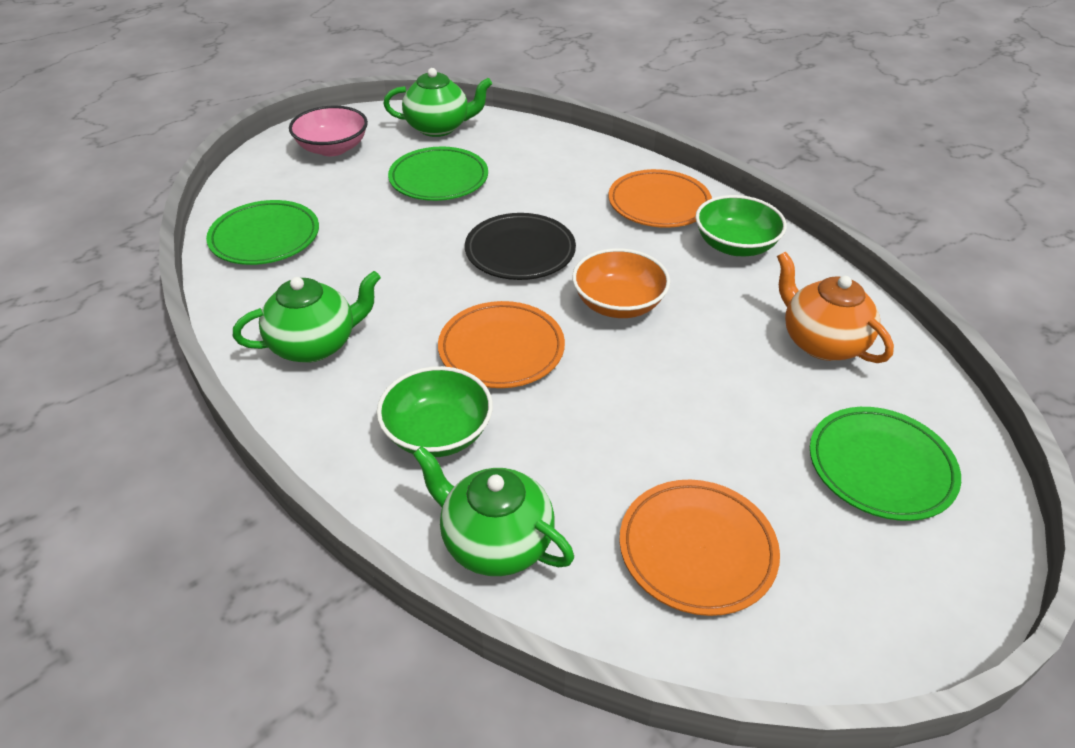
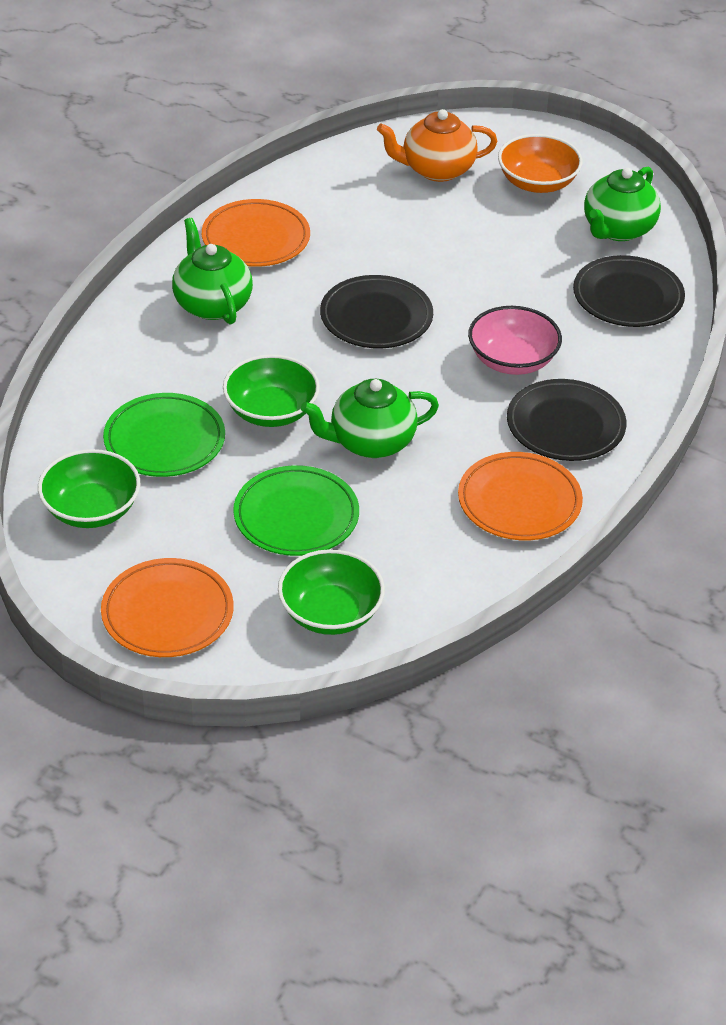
black plate: [465,213,576,280] = 1 -> [320,275,433,348] [507,379,626,461] [573,255,685,327] = 3
green bowl: [377,366,493,457] [695,195,787,256] = 2 -> [38,449,141,528] [223,354,320,427] [278,549,385,635] = 3
green plate: [206,200,319,265] [388,147,488,201] [810,407,961,521] = 3 -> [103,393,225,477] [233,465,359,556] = 2

